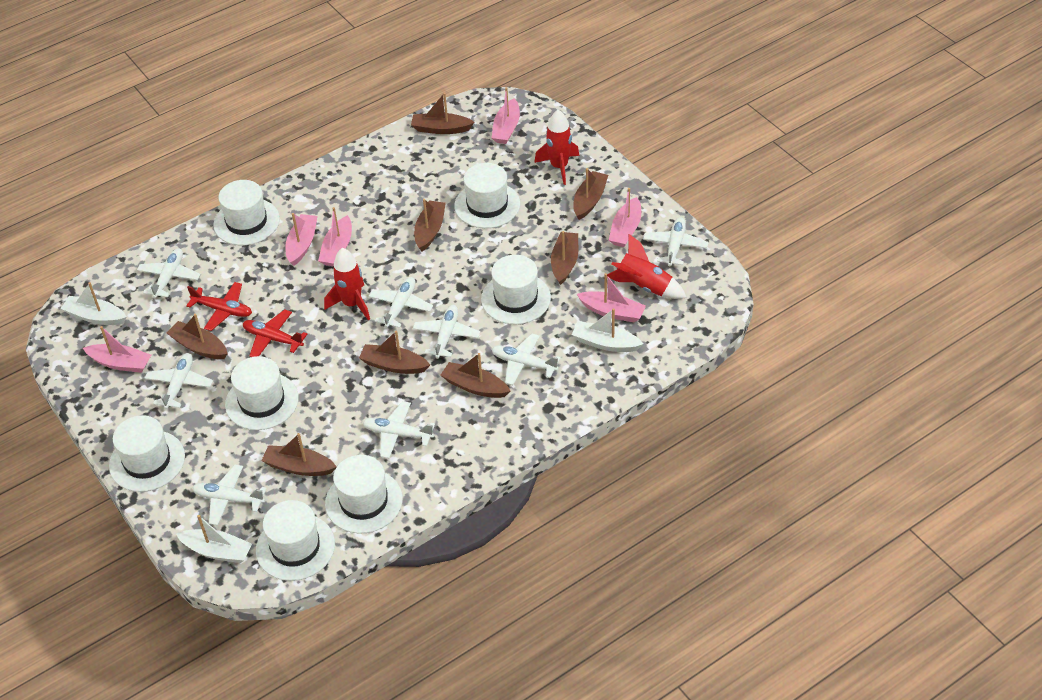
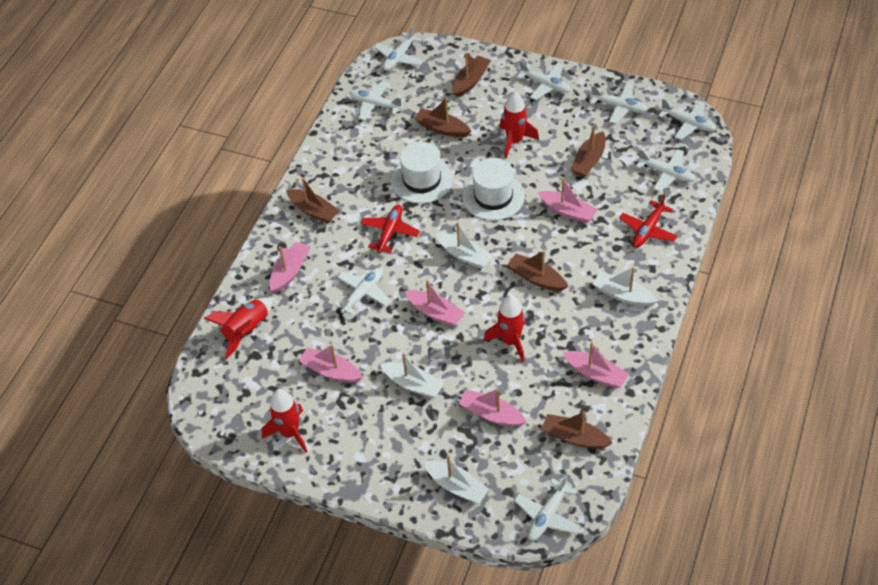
brown boat: [167,314,228,359] [261,433,337,476] [359,331,430,374] [411,92,474,134] [414,199,446,251] [441,353,510,398] [551,231,578,285] [573,168,608,220] = 8 -> [286,177,340,223] [414,98,471,137] [453,53,491,97] [507,250,568,291] [541,411,612,448] [571,124,606,177] = 6
red rocket: [324,248,370,321] [534,109,579,185] [607,234,687,299] = 3 -> [204,297,272,359] [262,389,308,453] [484,295,526,362] [499,91,539,158] = 4
white boat: [60,282,126,325] [176,515,252,563] [572,308,643,352] = 3 -> [380,352,444,398] [423,455,489,504] [436,222,493,269] [593,267,658,306] = 4
white hat: [109,415,185,492] [213,180,280,245] [225,356,299,430] [256,500,335,581] [325,455,403,534] [454,163,520,228] [481,255,551,324] = 7 -> [391,142,453,203] [462,158,525,221] = 2

